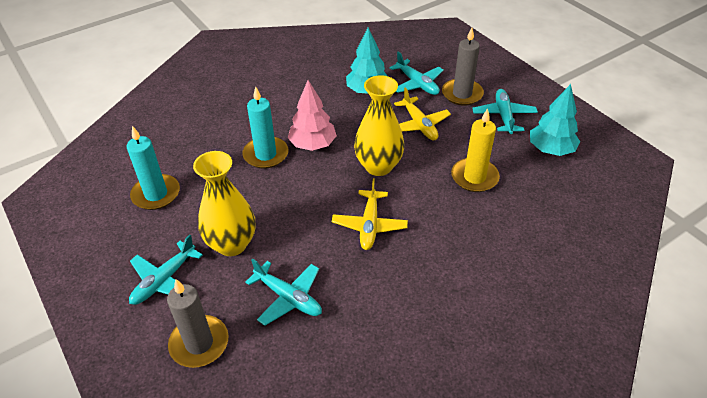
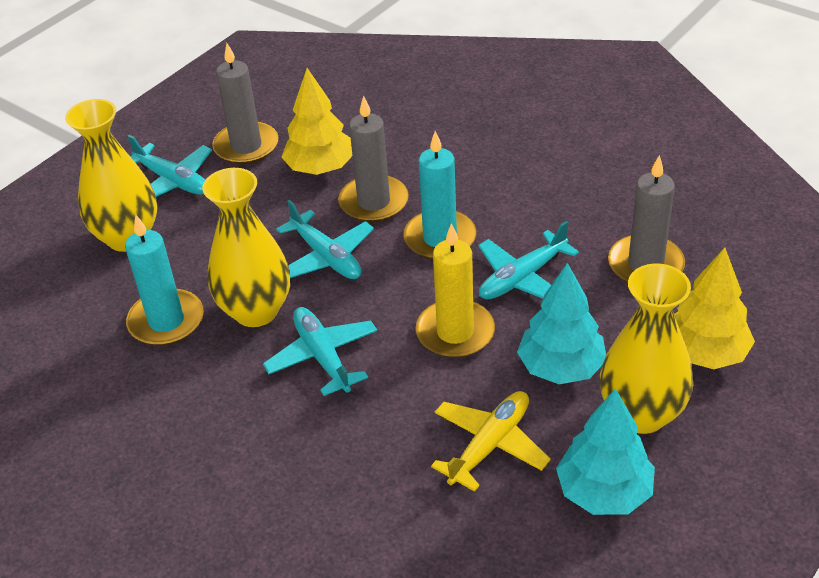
grey candle: [167,279,228,368] [442,28,484,106] = 2 -> [212,43,279,165] [338,95,409,223] [608,155,685,283] = 3
pink tree: [288,80,337,151] = 1 -> none = 0
yellow plane: [332,178,408,250] [394,87,451,141] = 2 -> [431,391,551,492] = 1
yellow tree: none = 0 -> [281,68,352,175] [674,248,755,369] = 2
yellow vase: [193,151,255,256] [354,75,405,176] = 2 -> [65,99,157,252] [202,168,290,327] [600,264,693,434] = 3

